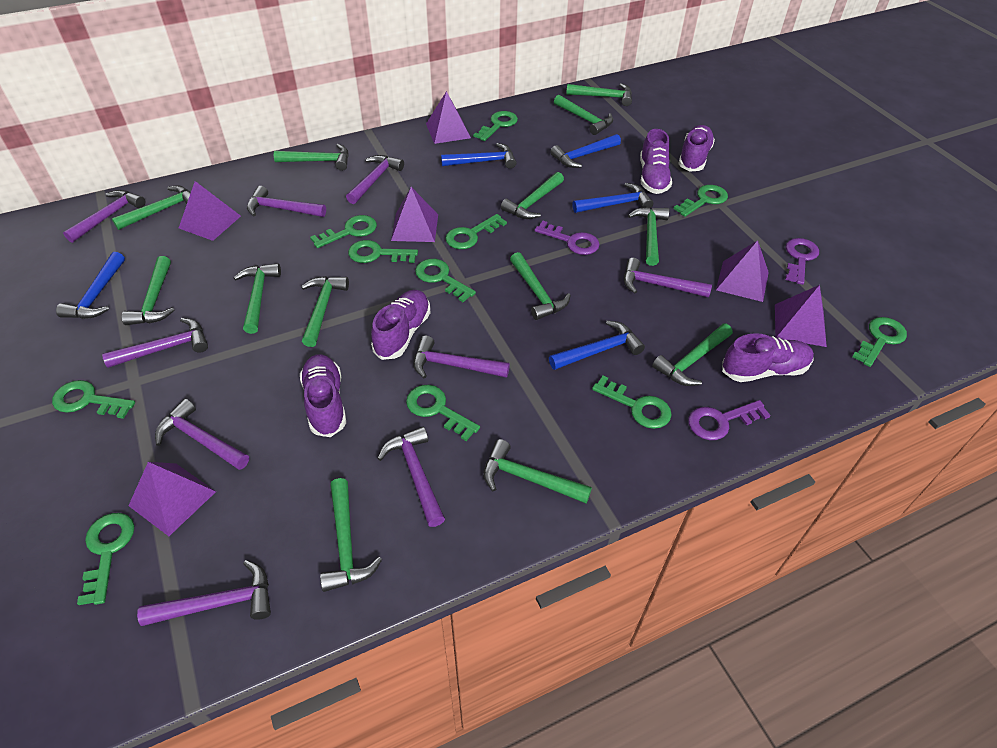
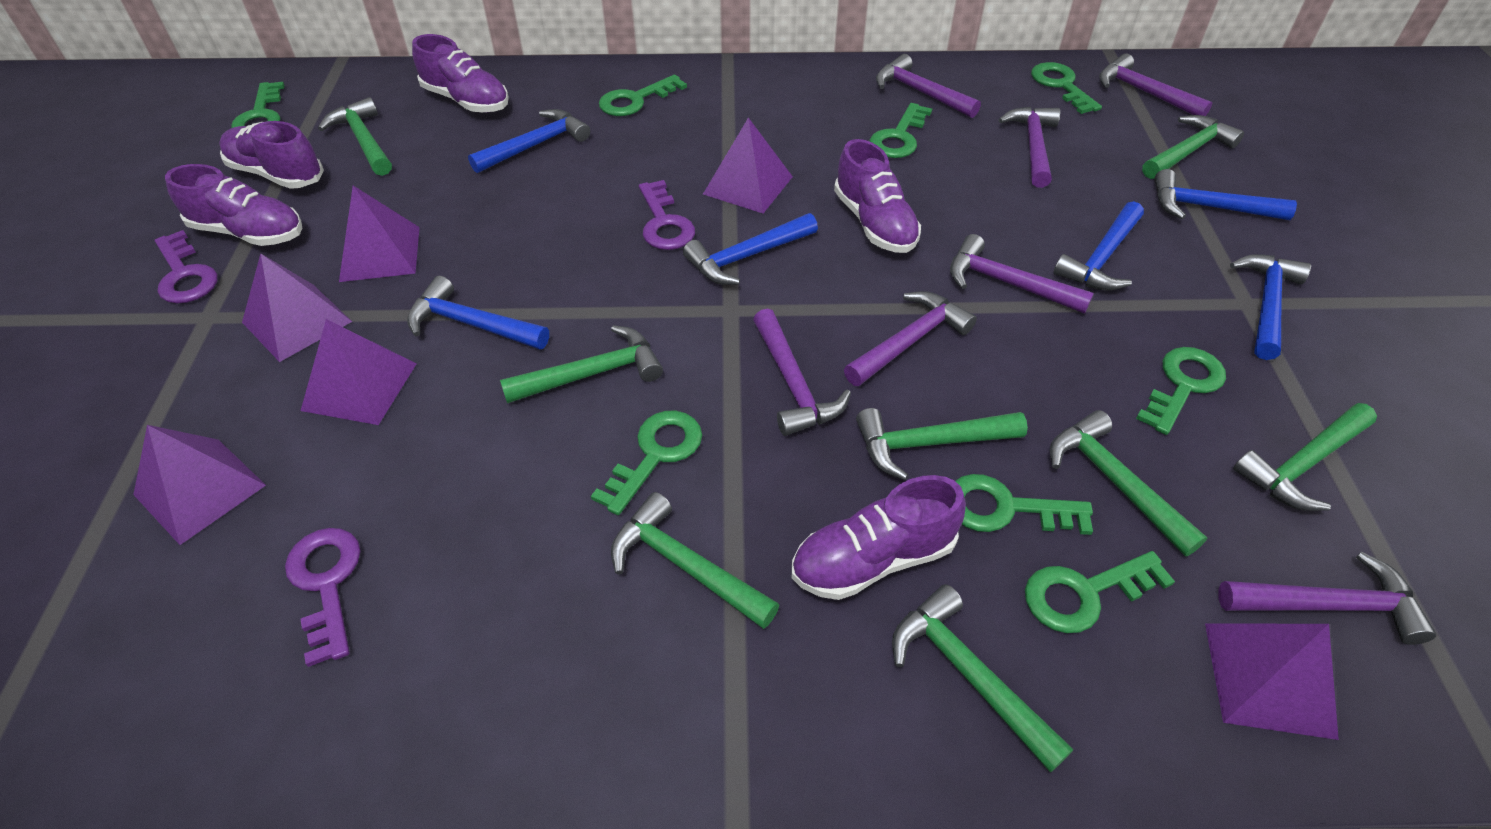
blue hammer: [56,252,125,319] [441,143,516,169] [549,320,645,370] [550,134,621,168] [572,183,653,213] = 5 -> [407,276,549,350] [468,109,590,173] [683,213,818,285] [1053,201,1144,291] [1154,169,1297,220] [1230,254,1311,360] = 6
green hammer: [112,185,190,230] [121,256,174,325] [234,263,281,334] [274,144,349,171] [301,276,349,347] [320,478,382,592] [483,439,592,503] [501,172,564,219] [510,252,571,320] [554,95,613,135] [566,83,632,106] [628,207,669,266] [652,323,733,386] = 13 -> [318,97,392,176] [500,325,663,403] [611,492,779,629] [856,408,1028,480] [892,584,1074,773] [1050,410,1208,556] [1142,115,1244,179] [1233,403,1377,511] = 8
green key: [52,380,135,419] [77,513,134,605] [310,215,377,248] [348,240,418,263] [406,385,480,441] [415,259,476,302] [445,214,507,249] [473,111,518,141] [592,376,672,429] [673,185,728,217] [852,317,907,367] = 11 -> [231,82,285,128] [591,411,702,515] [599,74,687,116] [870,103,932,158] [956,474,1093,535] [1025,551,1175,633] [1031,62,1102,114] [1136,347,1226,435] = 8
purple hammer: [63,190,145,243] [102,318,208,368] [137,560,271,626] [155,399,249,470] [247,186,326,217] [346,155,404,204] [377,426,445,527] [413,336,510,378] [624,258,712,298] = 9 -> [753,308,851,436] [844,291,977,386] [876,54,981,118] [950,234,1094,314] [998,107,1060,188] [1099,53,1212,116] [1218,552,1436,645] = 7

